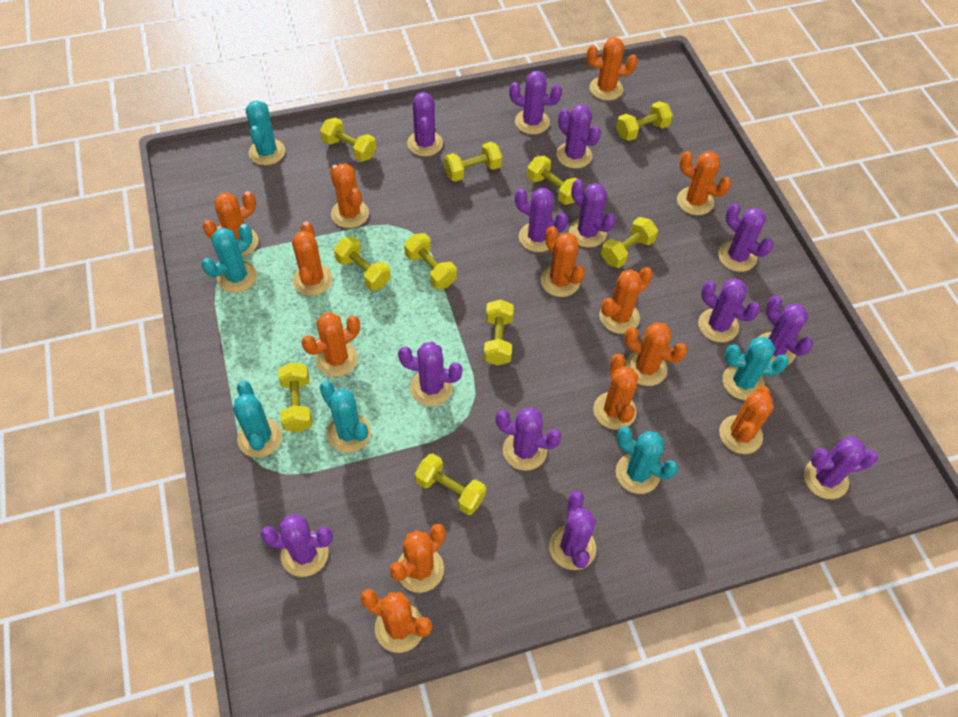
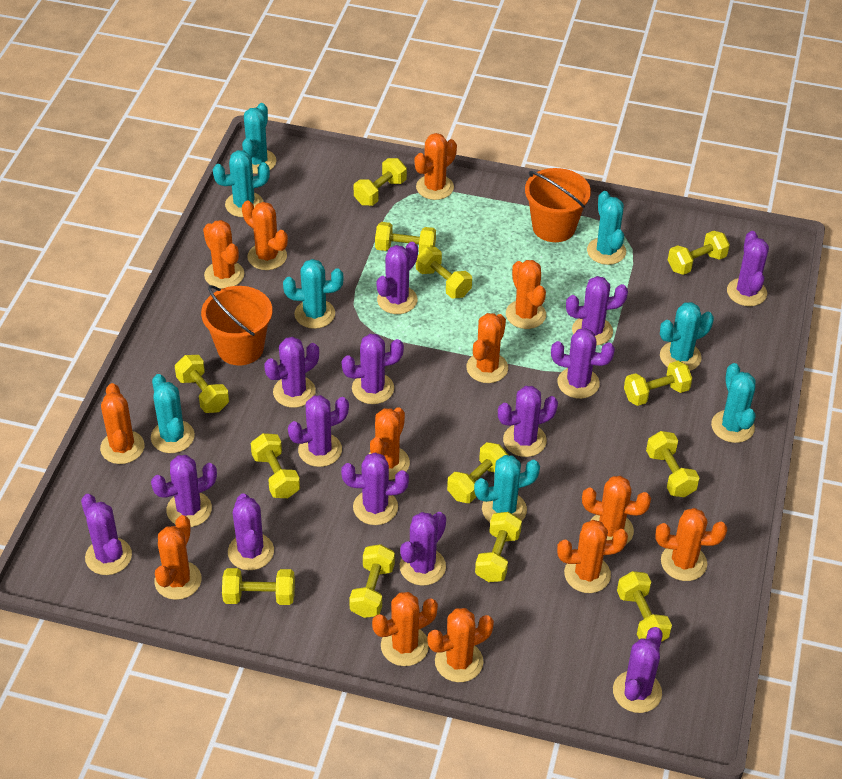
orange bucket: none = 0 -> [201,285,272,366] [525,168,591,242] = 2
purple cactus: [260,514,333,577] [398,342,463,406] [407,92,443,157] [495,407,562,471] [509,71,562,135] [515,188,568,252] [549,491,596,570] [556,104,601,168] [569,179,616,248] [698,278,760,342] [718,203,773,272] [758,295,813,365] [804,436,878,499] = 13 -> [81,494,132,575] [151,455,217,527] [228,493,274,570] [264,337,319,408] [288,395,349,467] [341,334,404,404] [341,452,409,525] [376,242,418,314] [400,512,446,586] [498,386,558,457] [551,328,615,399] [566,276,628,346] [613,627,663,713] [727,231,769,306] = 14
turquoise cactus: [202,224,257,293] [233,381,282,458] [246,100,285,165] [319,381,371,453] [616,426,678,494] [722,337,789,400] = 6 -> [151,374,195,453] [213,150,270,217] [242,103,276,174] [283,259,343,329] [474,455,540,522] [587,191,626,265] [660,302,714,371] [711,363,756,443] = 8
yellow dumbbell: [278,362,312,432] [320,118,376,162] [334,236,391,291] [404,233,457,289] [415,453,486,515] [444,142,502,182] [484,299,514,365] [527,156,577,205] [601,217,658,268] [616,101,673,141] = 10 -> [175,355,229,413] [222,568,295,605] [251,433,300,498] [349,544,395,618] [354,158,407,206] [375,222,436,253] [416,247,472,298] [447,442,508,503] [475,512,522,582] [617,571,672,642] [624,361,692,406] [646,431,700,497] [668,231,730,275] = 13

